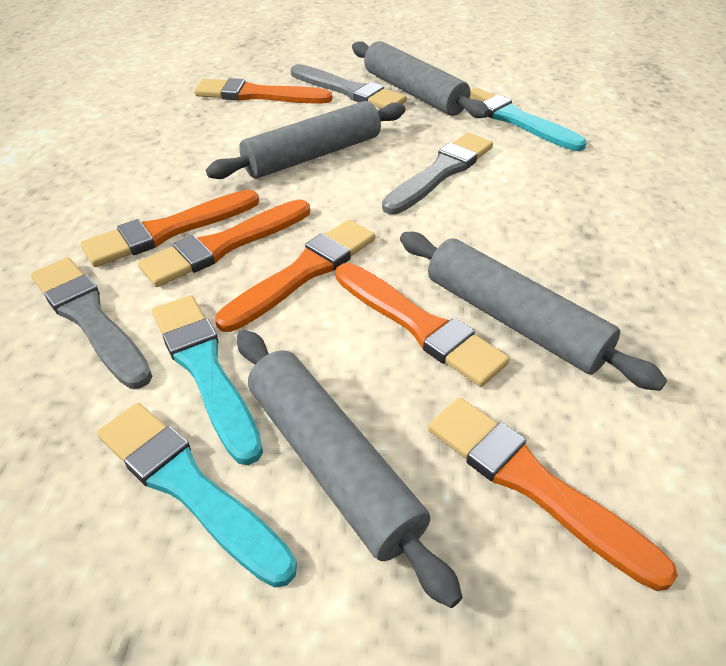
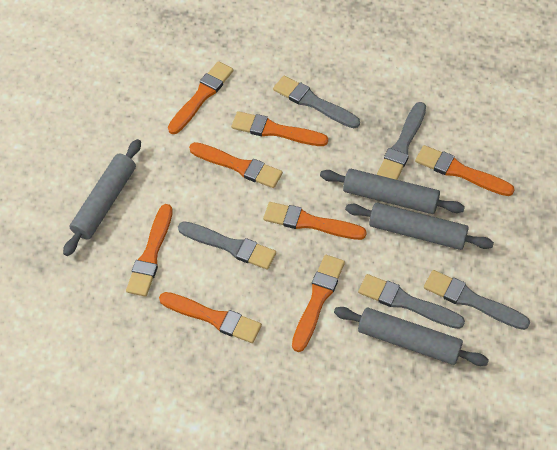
grey brush: [31,258,153,389] [291,64,407,109] [382,133,493,214] = 3 -> [178,221,276,270] [273,76,360,128] [358,274,465,329] [377,102,426,180] [424,270,530,330] = 5
orange brush: [81,190,259,267] [138,199,310,287] [194,78,332,104] [215,220,375,332] [336,263,509,387] [428,397,678,591] = 6 -> [126,204,173,297] [159,292,262,343] [168,61,233,134] [189,142,283,188] [231,111,328,146] [263,202,367,240] [292,255,345,352] [415,145,515,196] = 8
turquoise brush: [97,403,297,588] [152,295,263,465] [470,87,587,151] = 3 -> none = 0

